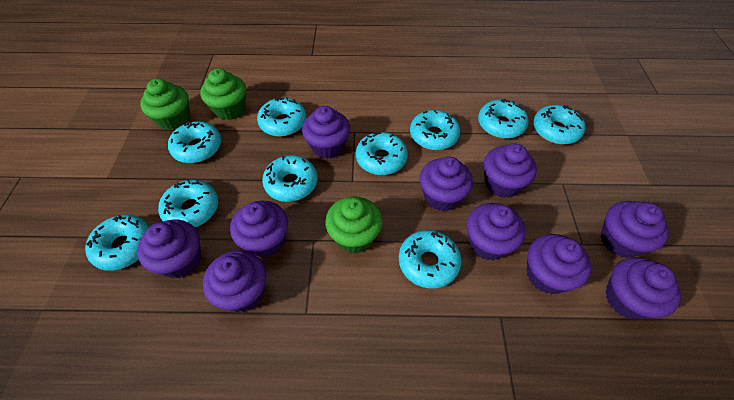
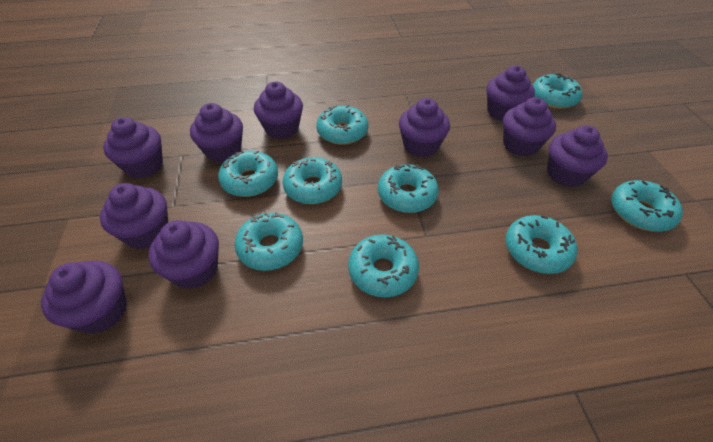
green cupcake: [140,79,190,131] [200,68,246,120] [325,196,382,253] = 3 -> none = 0
turquoise donut: [85,215,149,271] [158,180,218,227] [168,122,221,163] [257,97,306,137] [262,155,317,202] [356,132,408,175] [399,230,461,289] [410,110,460,150] [478,99,528,139] [533,105,586,144] = 10 -> [218,150,278,197] [234,212,303,271] [282,157,342,204] [316,105,368,145] [348,234,419,297] [378,163,439,213] [506,215,577,274] [533,73,583,109] [611,180,683,232] = 9

